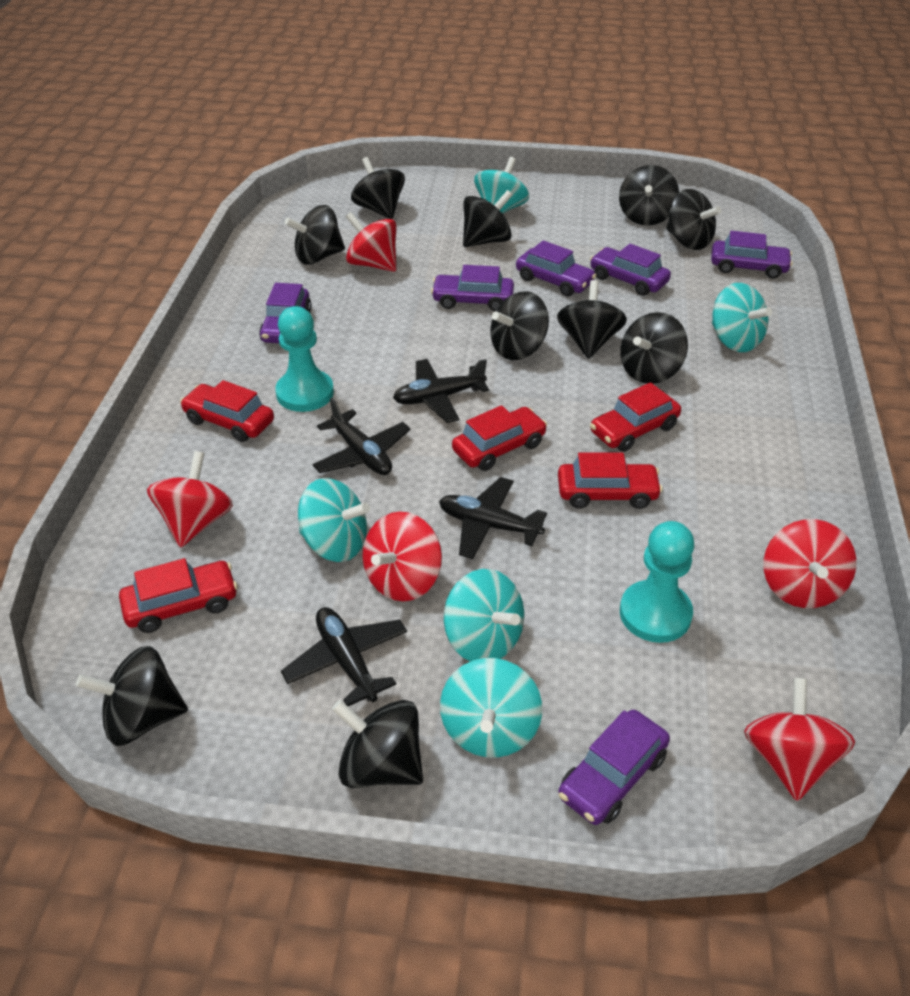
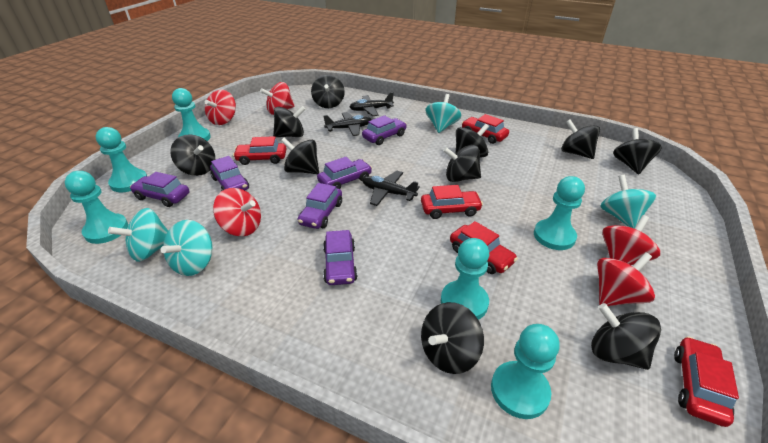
black plane: [281,607,407,706] [312,398,411,475] [393,359,489,423] [439,477,547,559] = 4 -> [323,112,371,136] [350,92,394,116] [363,171,420,206] = 3
turquoise pawn: [275,306,334,412] [620,521,694,643] = 2 -> [65,171,128,244] [96,127,147,192] [172,88,211,141] [441,238,489,320] [491,324,559,419] [534,176,585,250] = 6
turquoise spinning top: [298,478,370,562] [440,658,542,757] [444,569,524,662] [474,157,529,214] [712,283,772,352] = 5 -> [108,208,168,262] [161,220,212,276] [425,94,461,133] [600,175,656,228] = 4

